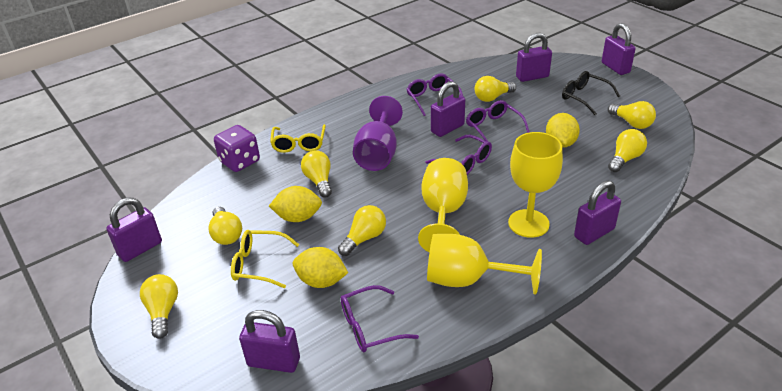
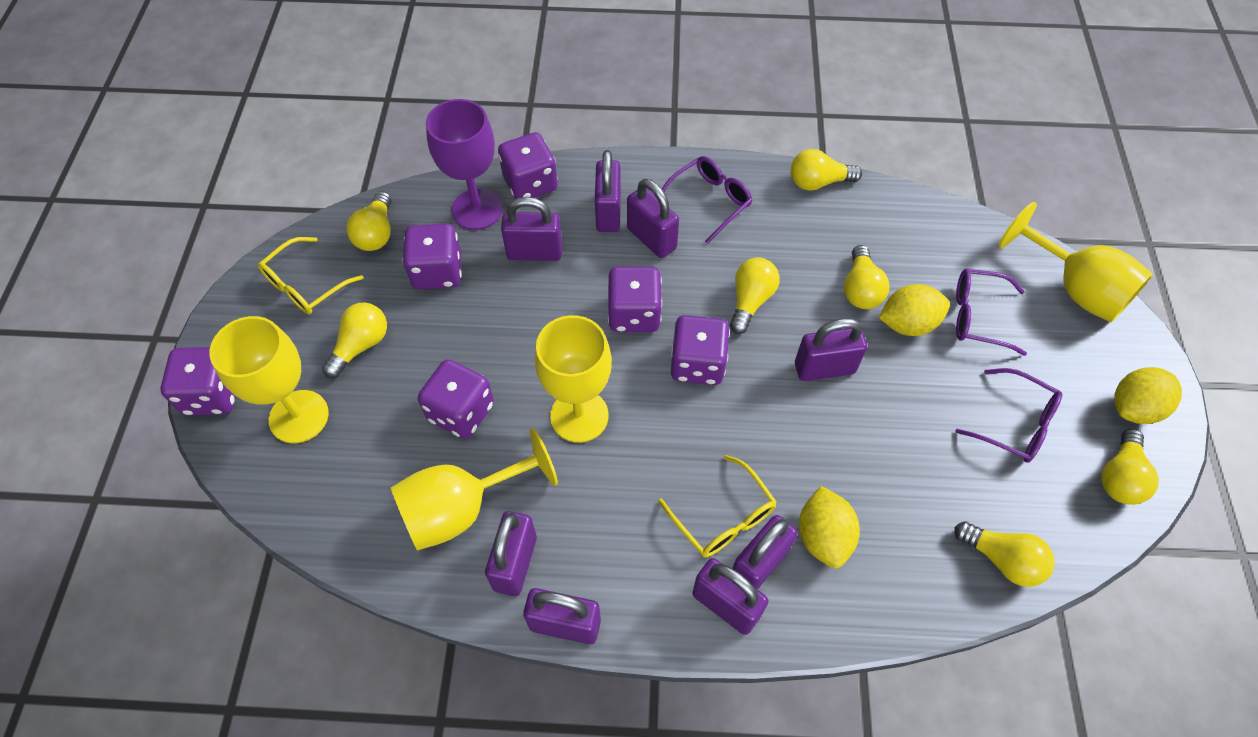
black glasses: [562,71,620,115] = 1 -> none = 0
purple dice: [214,125,260,172] = 1 -> [160,347,236,415] [402,223,462,290] [418,359,494,439] [498,132,558,199] [607,267,662,332] [671,315,730,385] = 6
purple glasses: [340,285,419,352] [407,73,464,116] [426,135,492,175] [466,100,530,142] = 4 -> [662,156,753,244] [955,368,1062,463] [956,269,1027,356] = 3
purple padlock: [106,198,162,262] [239,310,300,373] [431,81,465,137] [516,33,552,82] [574,181,621,245] [602,23,636,75] = 6 -> [485,511,537,596] [501,197,563,261] [523,588,601,644] [595,150,621,232] [627,179,679,258] [692,558,769,635] [732,515,798,590] [795,318,867,381] = 8
yellow goblet: [418,158,468,252] [427,234,542,295] [508,132,563,238] = 3 -> [209,316,329,443] [391,428,558,551] [535,315,612,443] [999,202,1153,322] = 4

